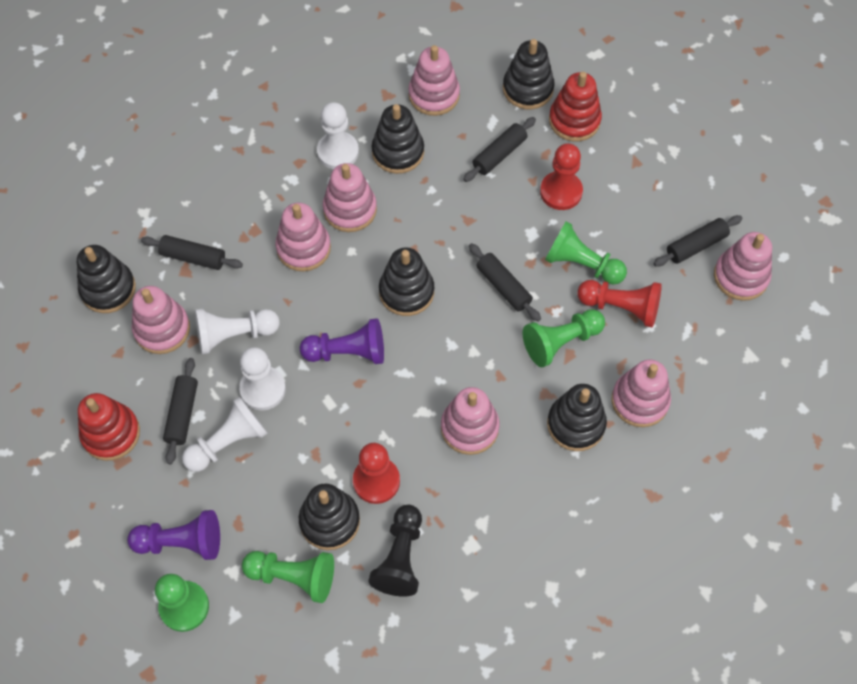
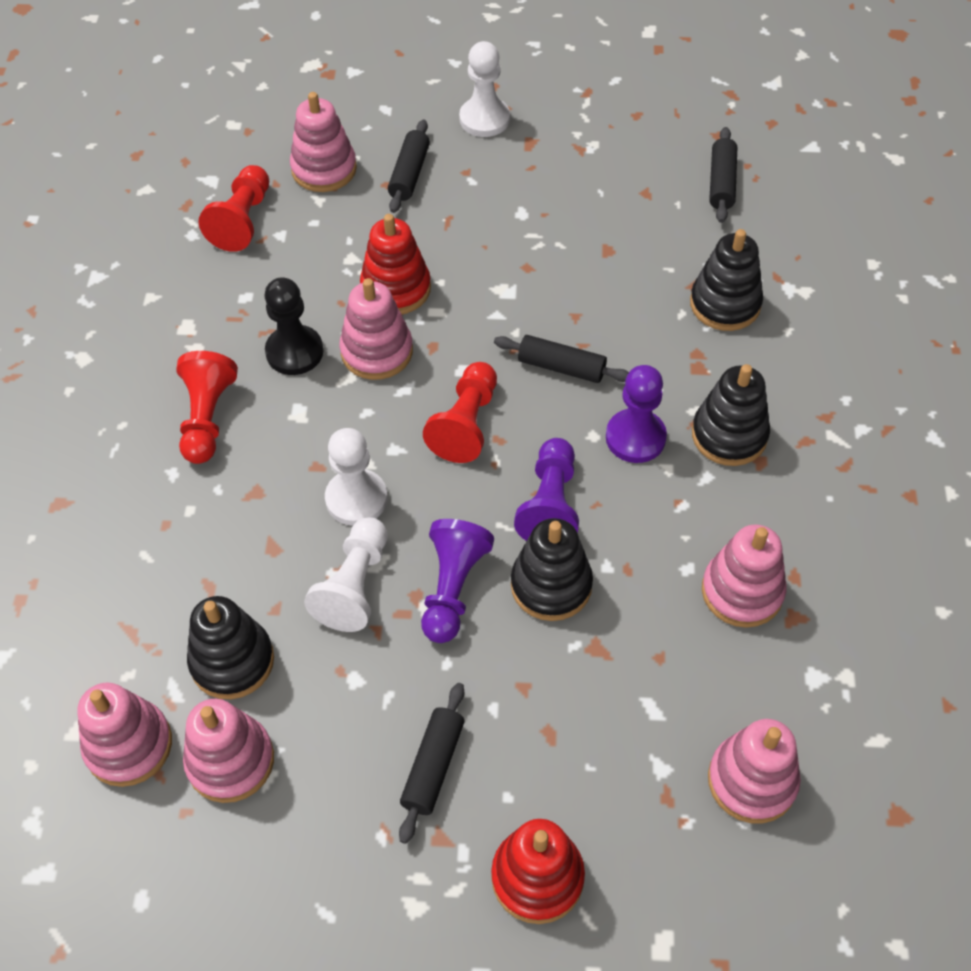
black rolling pin: [141,235,243,270] [163,358,198,464] [463,117,536,182] [469,243,541,322] [653,215,743,267] = 5 -> [388,120,430,213] [399,683,464,844] [494,335,629,383] [709,127,737,223] = 4
black stacking toy: [77,245,136,313] [299,483,360,550] [372,104,424,174] [379,247,434,316] [503,39,555,109] [547,384,607,451] = 6 -> [187,596,274,699] [511,518,593,621] [690,229,763,331] [692,364,770,466] = 4
green pawn: [155,574,209,632] [242,551,334,603] [523,309,605,367] [545,221,627,285] = 4 -> none = 0
pink stacking toy: [132,286,190,354] [275,203,331,271] [323,163,377,232] [408,45,460,116] [441,387,500,455] [612,359,671,427] [714,232,772,301] = 7 -> [77,682,172,787] [183,699,274,803] [290,92,357,192] [339,278,413,380] [702,524,786,628] [708,719,801,824] = 6
purple pawn: [127,510,220,560] [300,318,384,364] = 2 -> [421,519,494,643] [514,438,579,541] [606,365,667,463] = 3
white pawn: [182,396,268,472] [195,309,280,354] [239,347,286,410] [317,102,359,169] = 4 -> [304,517,388,632] [325,428,387,526] [459,41,510,137] = 3

